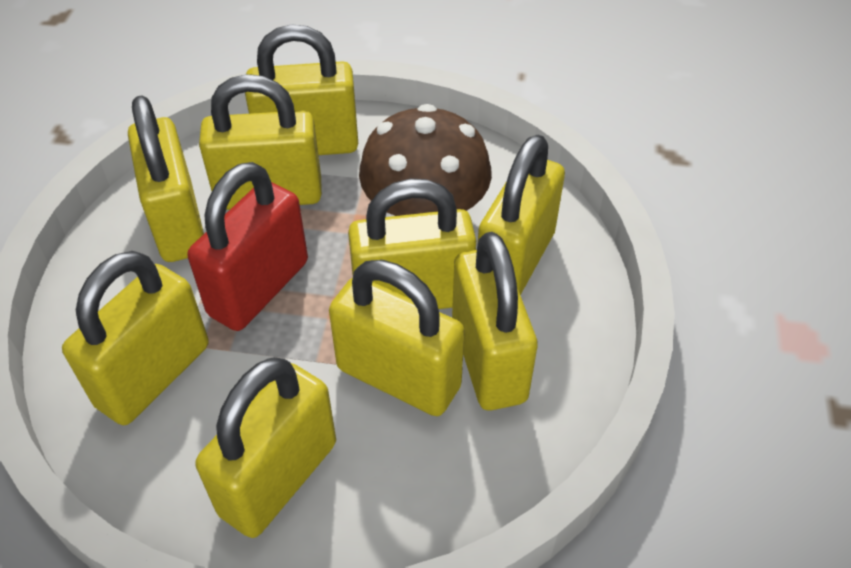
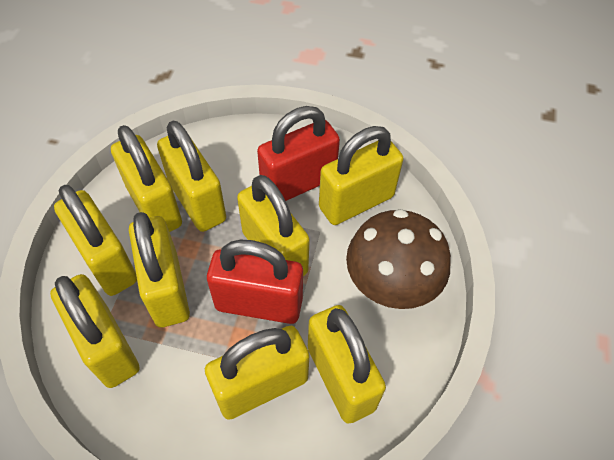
red padlock: [188,162,308,331] = 1 -> [207,240,303,324] [257,106,340,201] = 2

